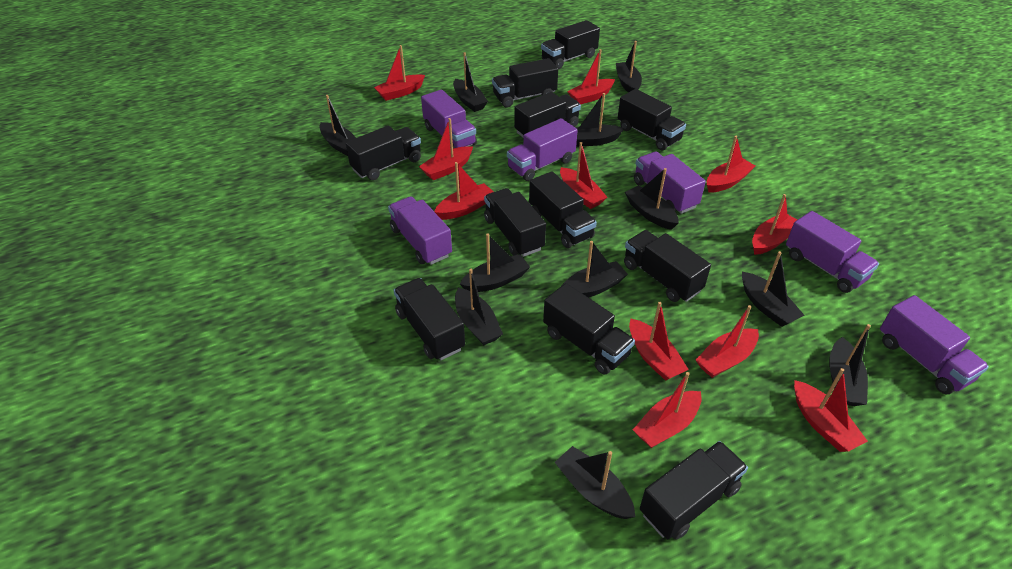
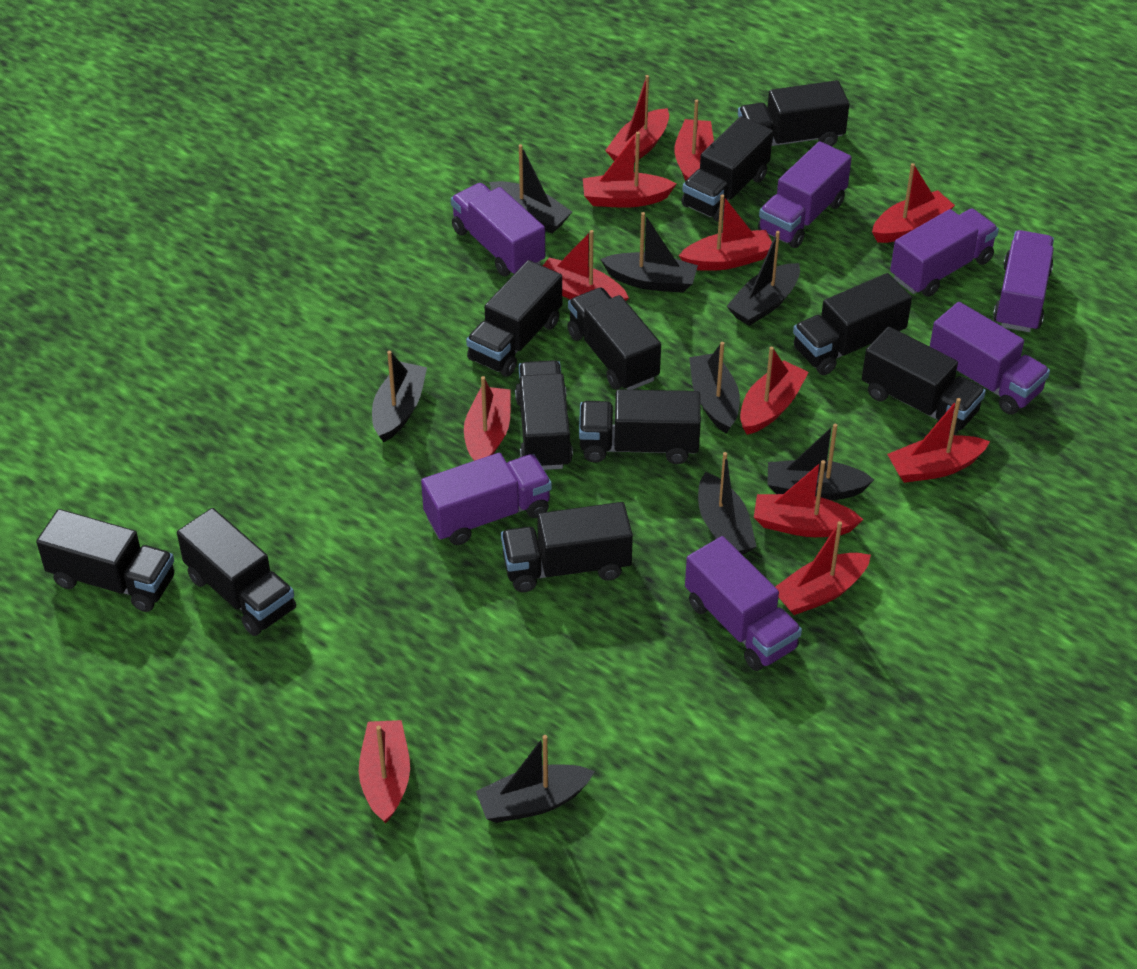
black boat: [319,95,356,156] [453,52,488,112] [455,269,503,345] [460,234,530,292] [555,446,635,519] [562,241,628,297] [576,93,624,147] [616,41,642,93] [625,168,679,230] [742,251,804,327] [829,324,871,406] = 11 -> [372,351,427,442] [476,735,595,823] [489,144,572,234] [600,212,698,293] [689,342,740,434] [698,452,757,555] [727,231,800,326] [767,424,874,500] = 8
purple truck: [388,196,452,265] [421,90,477,149] [507,118,578,181] [634,152,706,214] [786,211,879,293] [880,295,989,394] = 6 -> [421,453,552,545] [451,183,545,276] [685,536,802,671] [758,141,852,248] [890,209,999,297] [930,302,1050,415] [993,230,1054,332] = 7
red boat: [374,45,425,101] [419,118,473,180] [434,162,493,220] [560,142,607,209] [567,49,615,104] [629,302,689,381] [633,372,702,448] [696,305,759,378] [707,136,755,193] [752,194,797,255] [794,368,868,452] = 11 -> [359,720,410,824] [464,376,510,461] [543,230,629,301] [583,132,676,208] [605,75,669,163] [674,99,714,181] [679,194,772,271] [740,347,809,435] [754,460,863,537] [775,521,871,615] [872,163,955,243] [887,398,990,483] = 12

